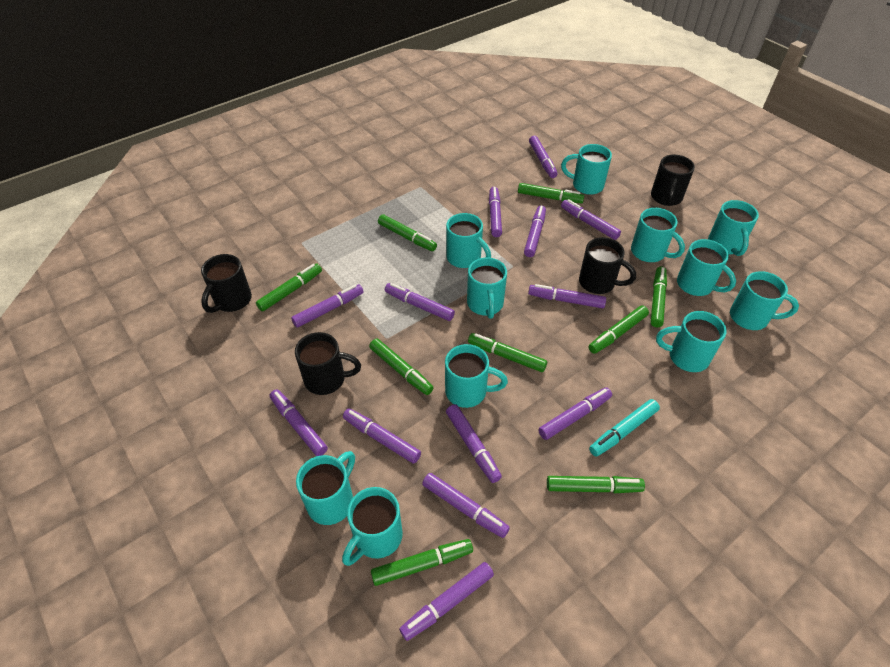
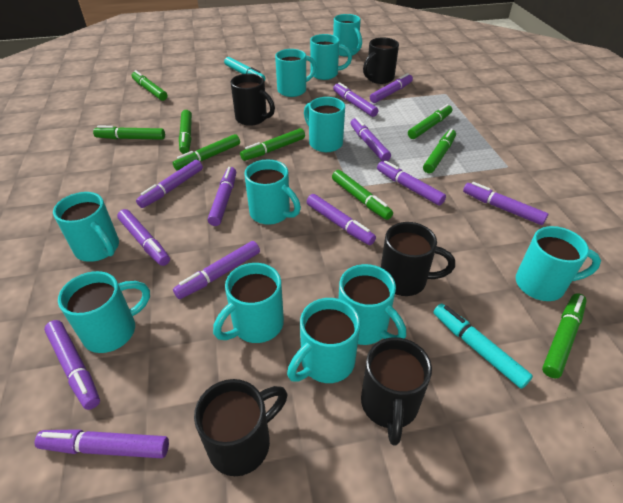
black mug: [201,254,252,313] [295,332,361,395] [579,237,636,294] [651,155,695,206] = 4 -> [194,379,287,476] [231,73,275,126] [361,337,432,446] [363,37,399,84] [381,222,455,296] = 5
purple marker: [270,389,328,456] [291,284,364,328] [343,408,421,464] [385,283,455,321] [399,562,494,641] [422,473,510,538] [446,404,502,483] [489,187,502,237] [524,205,546,257] [528,284,606,308] [529,136,558,178] [538,387,612,440] [561,199,621,240] = 13 -> [34,429,169,458] [44,320,100,410] [117,209,170,266] [136,160,203,208] [173,241,260,299] [208,167,236,226] [307,194,376,245] [333,82,378,117] [350,117,391,162] [370,73,413,103] [377,160,446,206] [463,182,548,225] = 12
turquoise marker: [589,399,660,456] = 1 -> [224,57,265,81] [433,304,533,389] = 2

